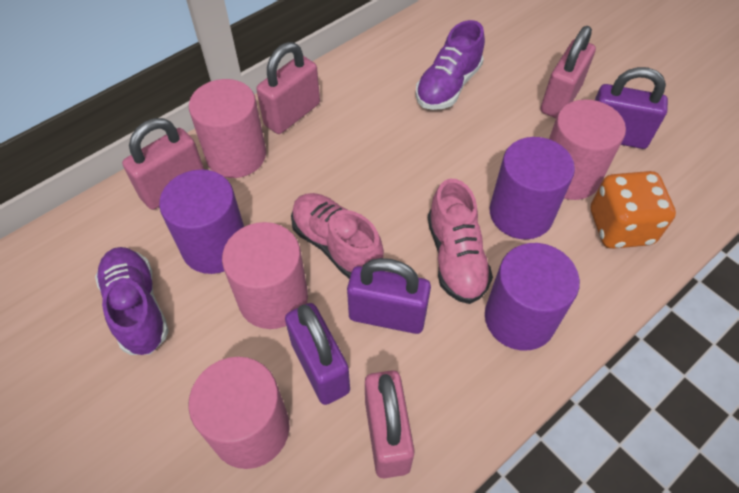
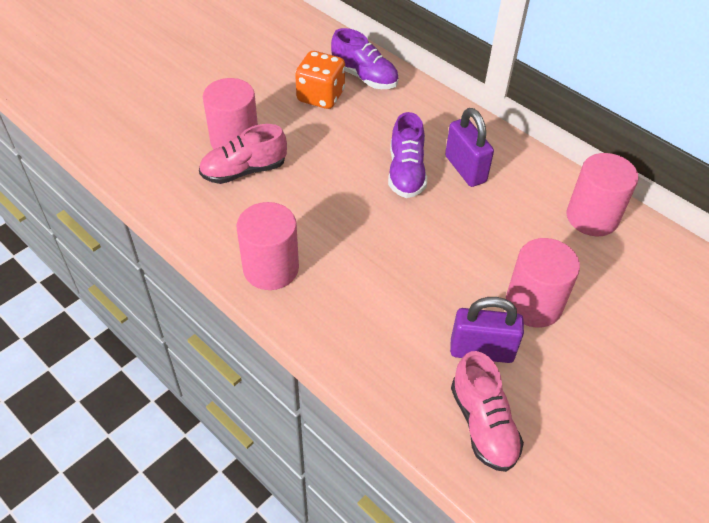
pink padlock: [122,118,204,210] [256,42,320,134] [365,370,415,478] [540,26,596,118] = 4 -> none = 0
purple cylinder: [159,169,244,274] [485,243,580,351] [490,137,575,239] = 3 -> none = 0
purple padlock: [285,303,350,405] [347,258,431,334] [595,67,668,149] = 3 -> [445,108,494,187] [450,297,524,363] = 2

